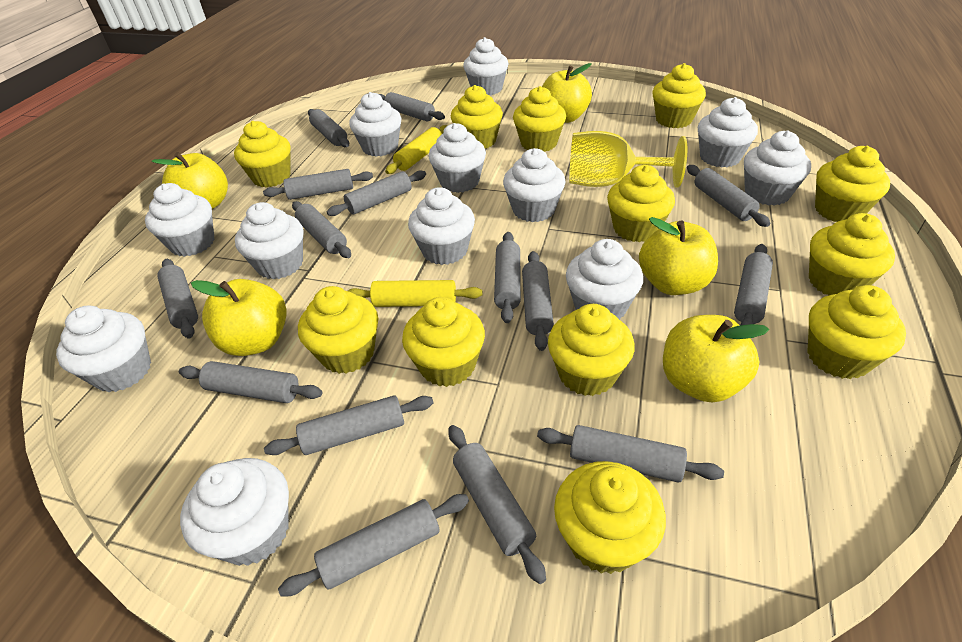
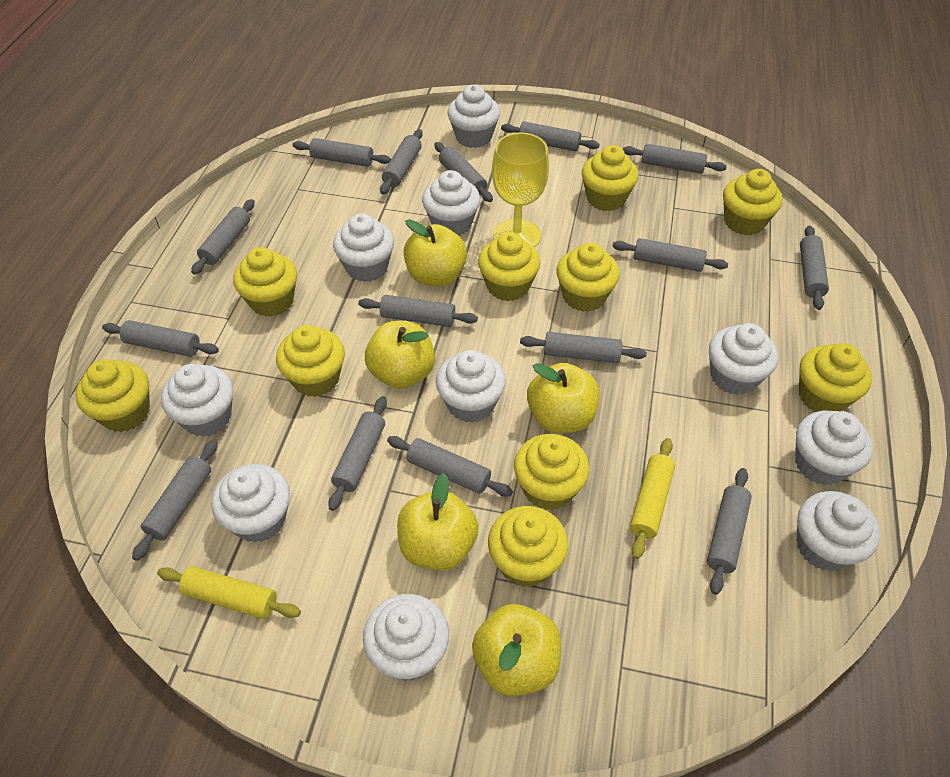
white cupcake: [56,306,151,392] [145,183,214,257] [180,458,289,566] [235,202,303,279] [349,92,402,157] [408,187,475,265] [429,123,486,193] [463,37,509,95] [503,148,566,222] [566,239,643,320] [698,97,758,167] [744,130,811,206] = 12 -> [161,364,234,437] [211,464,290,543] [333,213,394,282] [363,594,449,681] [422,170,480,236] [436,350,506,423] [447,85,500,148] [709,323,778,395] [795,411,873,485] [797,491,880,572] = 10
yellow cupcake: [234,121,291,187] [298,286,378,374] [402,297,485,387] [451,85,503,148] [513,86,566,152] [548,304,635,396] [554,461,666,574] [607,165,675,242] [652,63,706,128] [807,285,906,379] [809,213,895,295] [815,146,890,222] = 12 -> [75,359,150,432] [233,247,297,317] [276,325,345,397] [478,232,540,301] [488,506,568,587] [514,434,589,510] [557,242,620,312] [582,145,638,211] [723,169,782,235] [799,343,872,412] = 10

